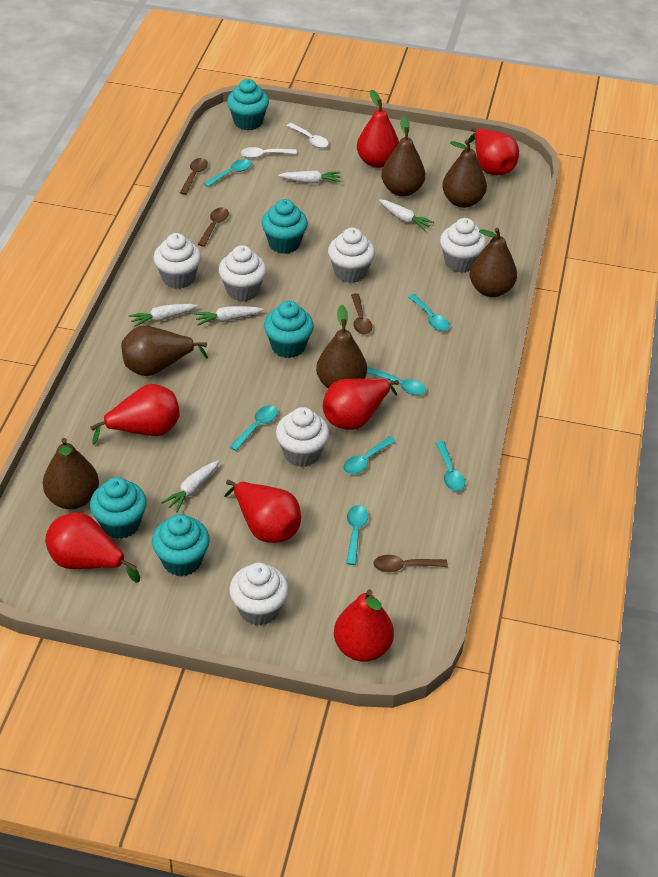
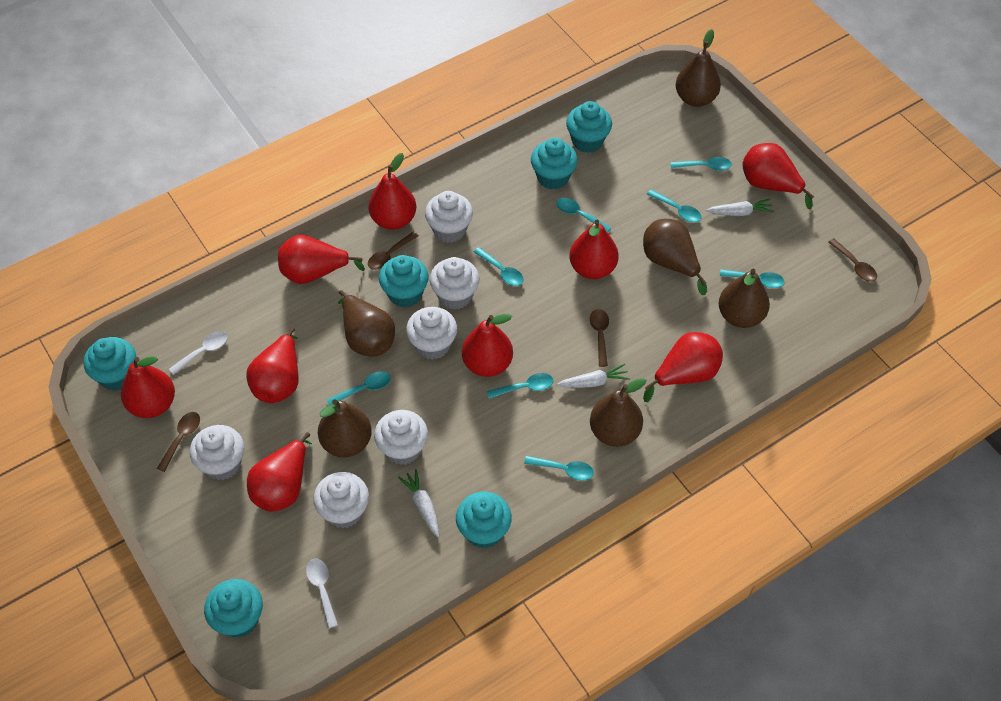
red pear: [45,513,140,583] [90,384,180,445] [224,480,301,543] [323,379,399,430] [334,590,394,662] [357,89,399,168] [468,128,519,175] = 7 -> [121,356,175,418] [246,327,299,403] [247,432,312,512] [278,235,365,284] [368,153,416,230] [462,314,513,377] [569,220,619,279] [643,332,723,402] [742,143,814,209] = 9
turquoise cupcake: [90,477,147,539] [152,514,210,576] [227,79,269,130] [261,199,308,254] [264,301,314,358] = 5 -> [84,337,136,391] [204,579,263,638] [379,255,429,308] [456,492,512,548] [531,138,578,190] [566,101,612,153] = 6
turquoise spoon: [203,159,252,187] [230,405,278,451] [343,436,396,474] [346,505,368,565] [367,367,426,395] [408,294,449,331] [436,441,465,491] = 7 -> [327,371,391,405] [474,247,524,286] [487,373,553,399] [524,456,594,480] [556,198,611,233] [647,190,701,222] [671,157,732,171] [720,269,785,288] = 8
white carrot: [129,304,198,327] [161,461,219,512] [194,306,264,325] [278,170,340,183] [379,199,434,231] = 5 -> [398,469,439,537] [557,363,630,388] [706,199,774,216] = 3

